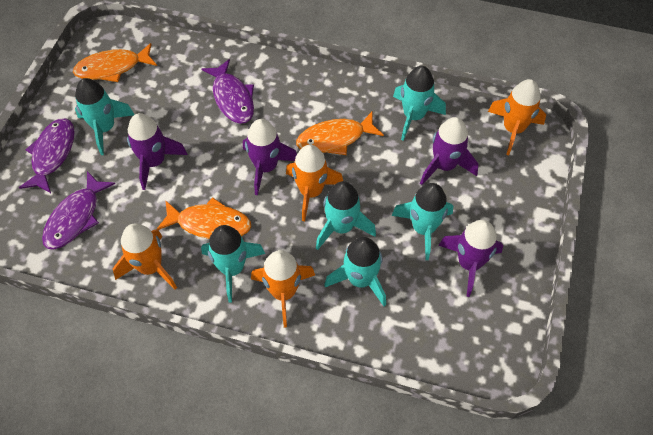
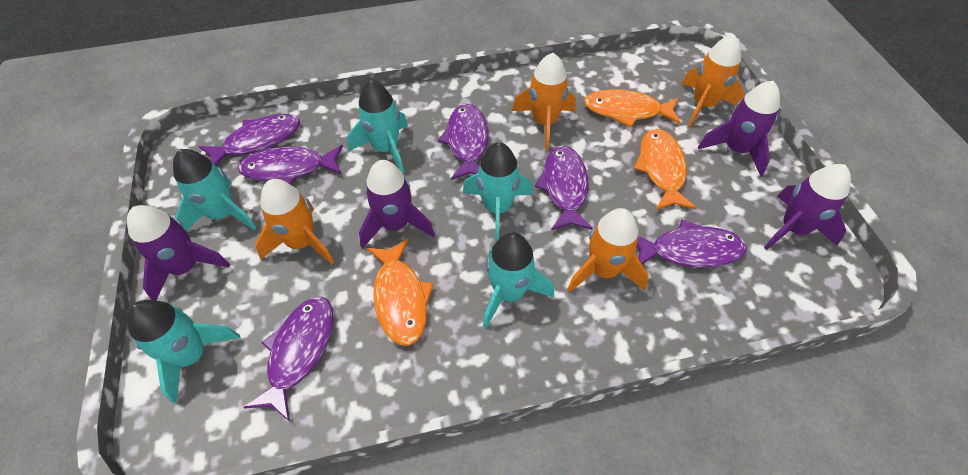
purple fish: [19,118,75,193] [42,171,115,250] [202,59,254,124] = 3 -> [198,114,300,166] [238,145,343,185] [243,297,333,422] [438,104,488,180] [535,145,592,230] [637,219,747,268] = 6
turquoise rocket: [75,78,135,155] [201,225,265,302] [316,181,376,250] [324,237,386,306] [391,183,453,260] [393,66,446,141] = 6 -> [127,300,241,403] [173,149,256,231] [347,80,408,173] [463,142,533,242] [483,232,554,328] = 5

